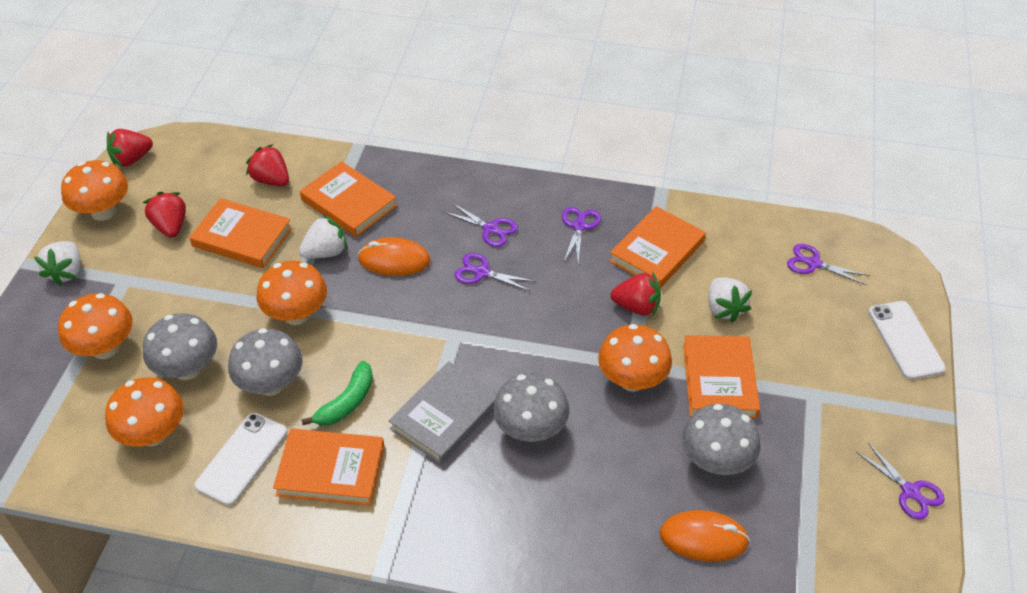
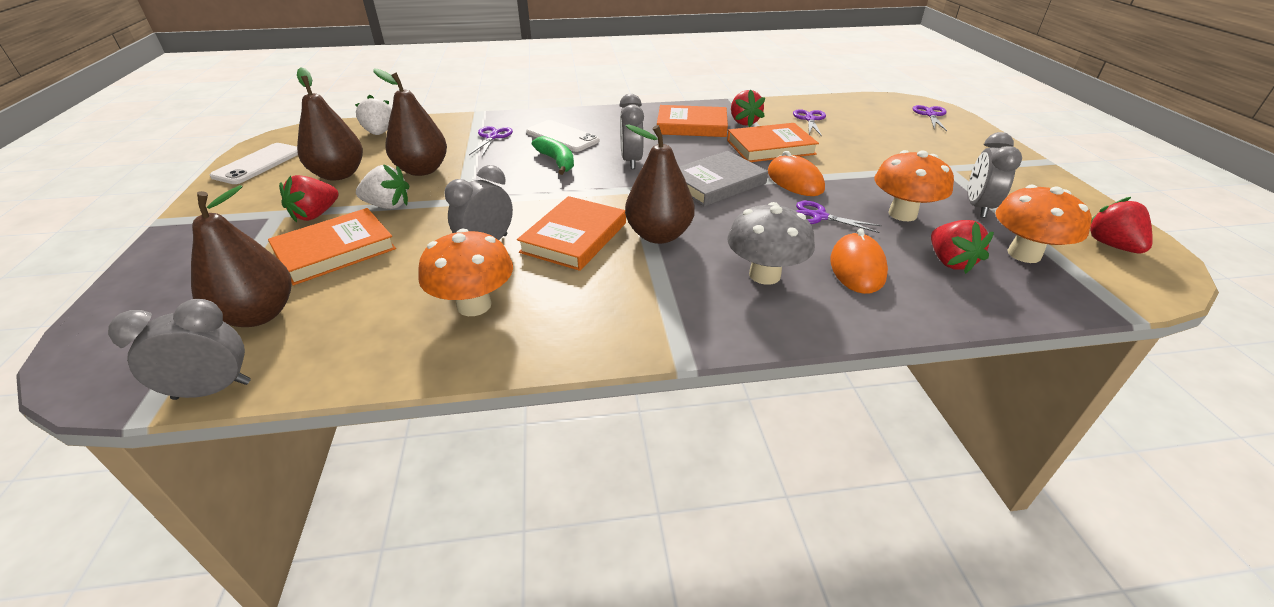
brown pear: none = 0 -> [191,185,291,327] [297,67,363,181] [373,69,447,176] [625,124,695,244] = 4
grey clock: none = 0 -> [108,299,251,400] [445,165,513,240] [619,94,644,169] [968,132,1022,218] = 4
grey mushroom: [143,314,217,380] [228,328,303,396] [493,373,570,442] [682,404,760,475] = 4 -> [727,202,815,285] = 1
orange book: [189,198,292,268] [273,428,384,506] [300,161,397,237] [609,206,706,288] [683,335,760,418] = 5 -> [268,208,396,285] [517,196,626,271] [657,105,728,137] [727,123,819,162] = 4
orange mushroom: [58,293,133,359] [61,160,128,221] [105,377,184,447] [257,260,327,325] [598,324,672,392] = 5 -> [418,228,513,316] [874,150,954,221] [995,185,1092,263] = 3
purple scissors: [444,203,518,247] [454,253,536,292] [562,207,601,263] [787,244,870,285] [856,443,945,520] = 5 -> [469,126,513,157] [793,109,826,136] [796,201,882,233] [912,105,947,131] = 4
white strawberry: [34,241,81,286] [299,215,347,259] [708,277,752,323] = 3 -> [355,95,392,135] [356,164,409,209] = 2

